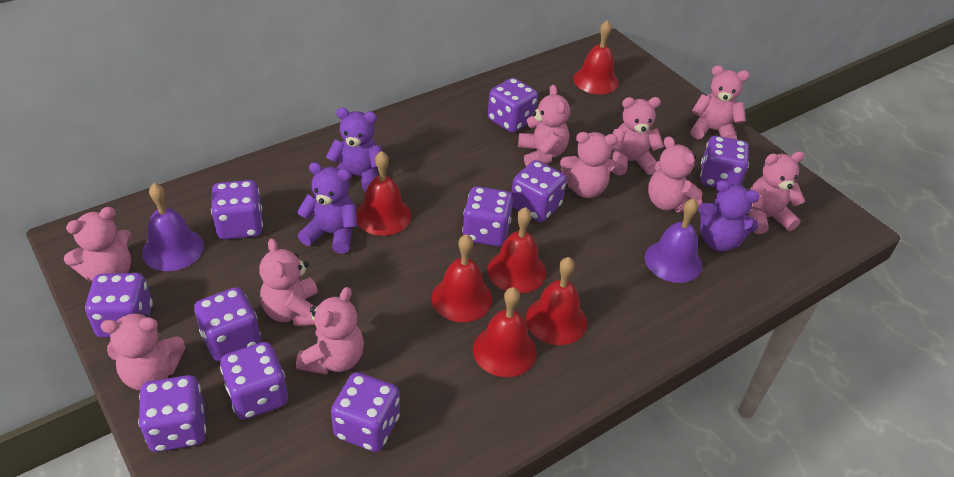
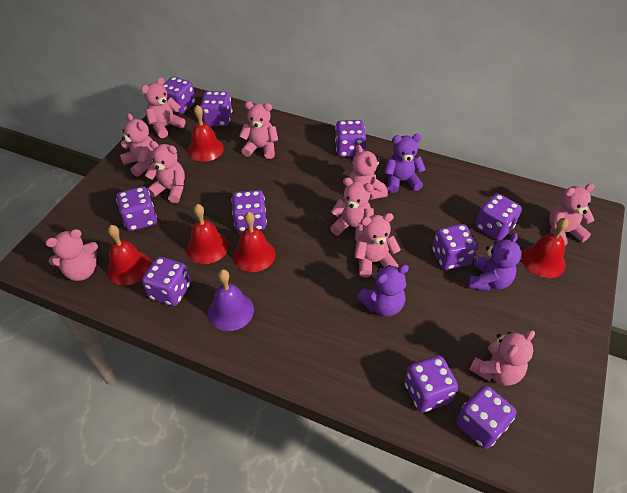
purple bell: [142,183,204,271] [645,198,702,283] = 2 -> [208,269,254,331] = 1
red bell: [356,151,412,236] [432,234,492,322] [473,287,537,377] [488,207,546,294] [525,257,587,345] [573,20,619,94] = 6 -> [107,225,151,286] [186,204,228,264] [188,105,224,162] [233,212,275,272] [522,218,569,278] = 5

